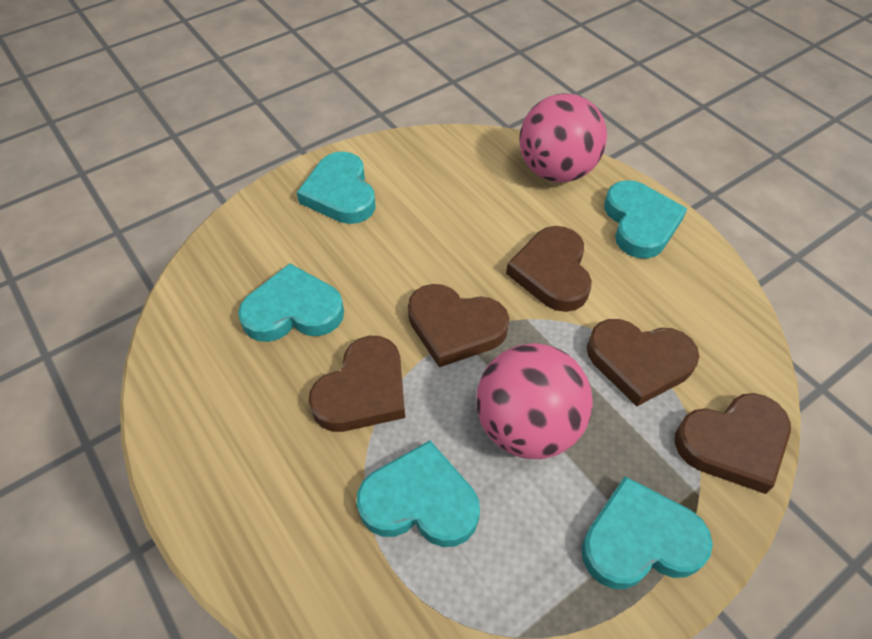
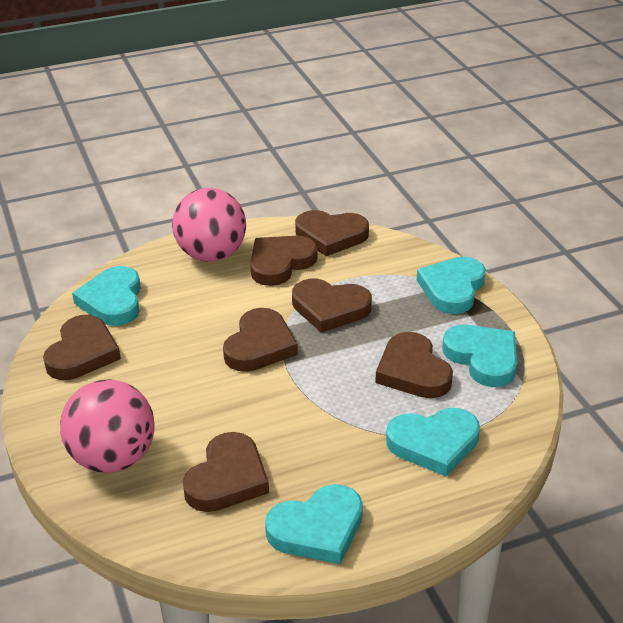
brown heart: [308,336,405,432] [408,284,509,367] [506,226,592,312] [587,319,700,406] [675,393,791,494] = 5 -> [43,315,121,380] [183,432,269,512] [223,308,298,372] [250,236,318,286] [292,279,372,332] [295,210,369,256] [375,332,453,398] = 7

